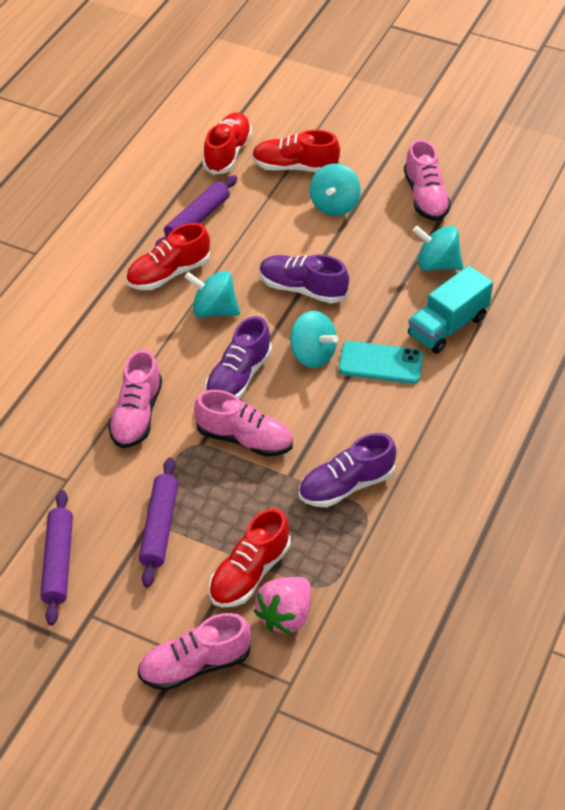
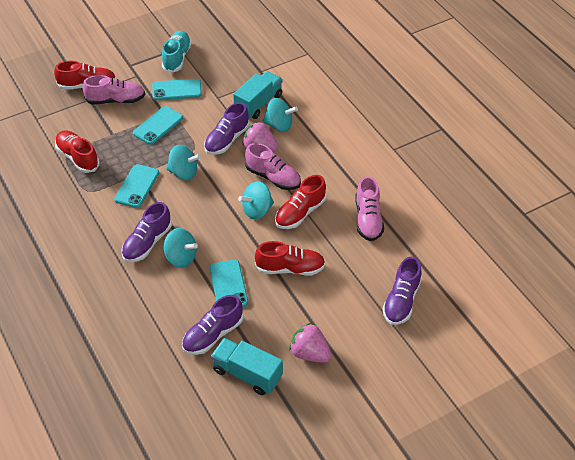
pink shoe: [108,350,162,448] [138,613,251,691] [194,390,293,457] [404,139,451,221] = 4 -> [82,75,145,105] [245,143,301,190] [355,176,384,241] = 3
pink strawberry: [254,577,311,635] = 1 -> [243,121,278,152] [289,323,331,363] = 2
purple rolling pin: [40,490,73,625] [139,457,178,587] [155,175,237,246] = 3 -> none = 0
purple shoe: [205,316,272,400] [259,254,349,303] [299,433,396,507] = 3 -> [122,202,172,262] [182,295,243,355] [204,102,250,155] [382,257,422,325] = 4
turquoise phone: [339,341,423,384] = 1 -> [114,164,159,208] [133,106,183,145] [152,79,202,100] [210,260,248,307] = 4
turquoise shoe: none = 0 -> [162,31,192,73] = 1
turquoise truck: [408,265,493,354] = 1 -> [211,338,283,395] [233,71,282,119] = 2

